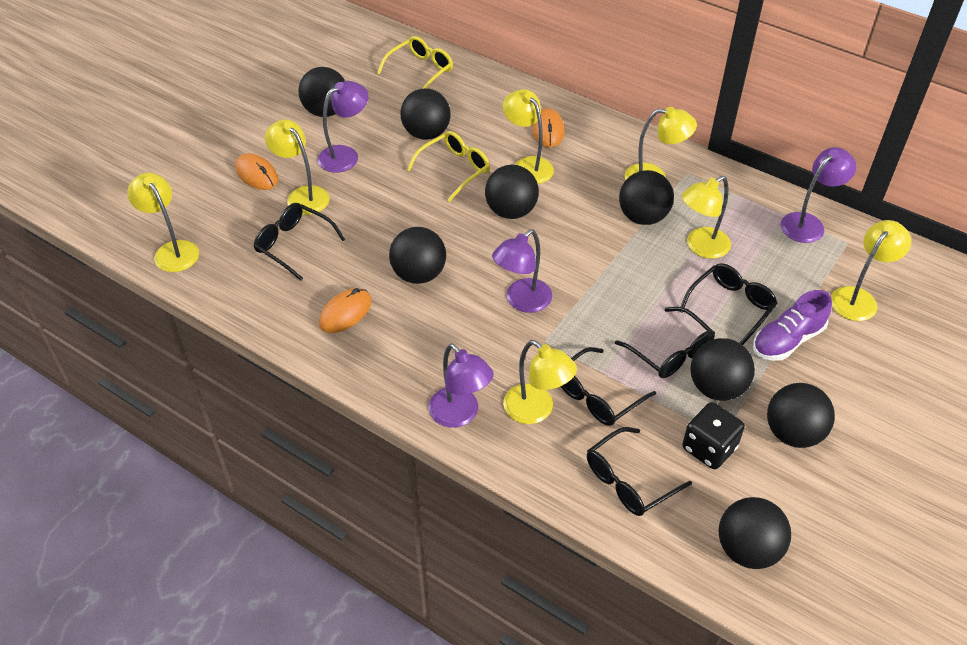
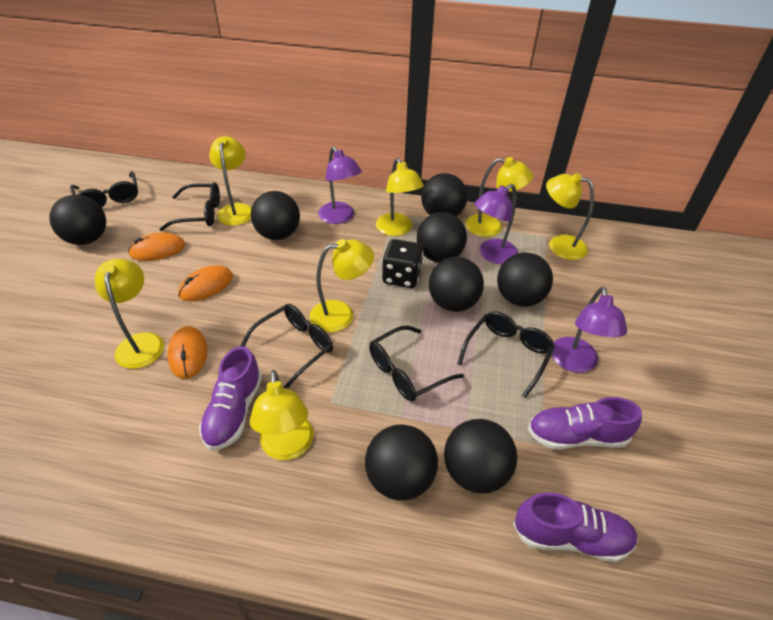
purple lamp: [318,81,368,173] [429,343,494,428] [492,229,552,313] [781,147,856,243] = 4 -> [318,146,362,224] [475,184,518,264] [552,287,627,373] = 3
purple shoe: [753,290,832,361] = 1 -> [199,346,262,451] [513,493,638,562] [528,397,642,449] = 3
yellow glasses: [377,36,453,89] [407,131,490,202] = 2 -> none = 0

